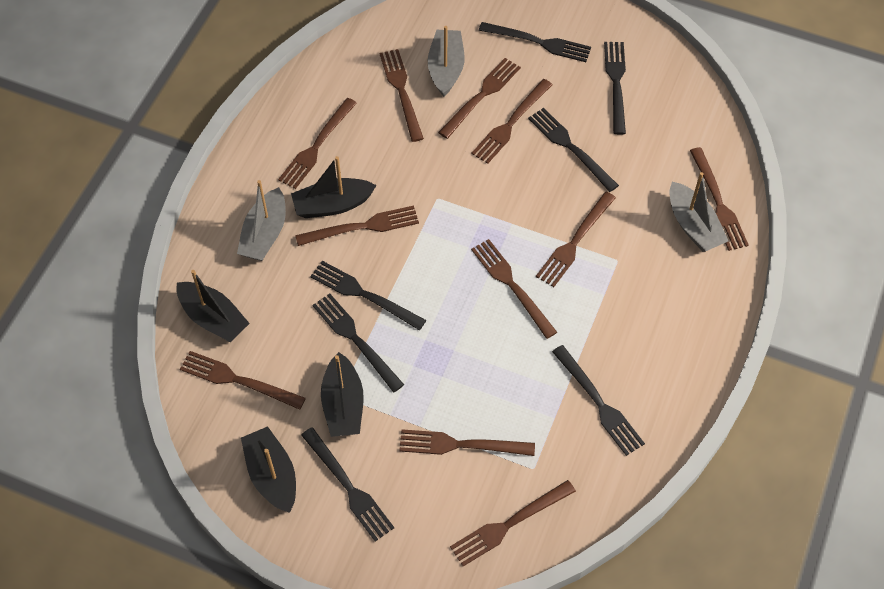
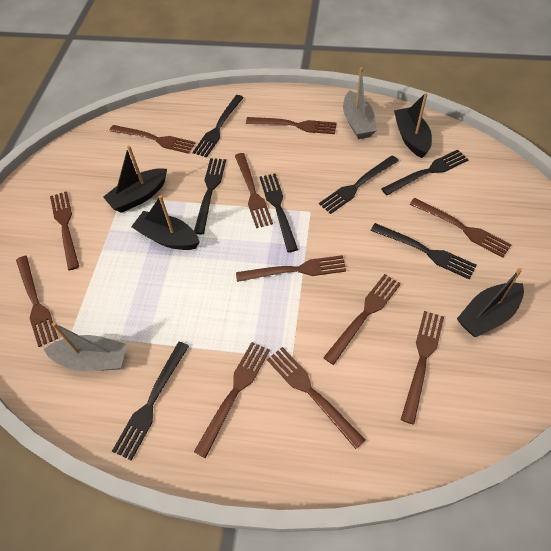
grey boat: [237,180,286,261] [428,26,464,97] [669,172,728,252] = 3 -> [44,322,128,371] [343,67,377,139] = 2

